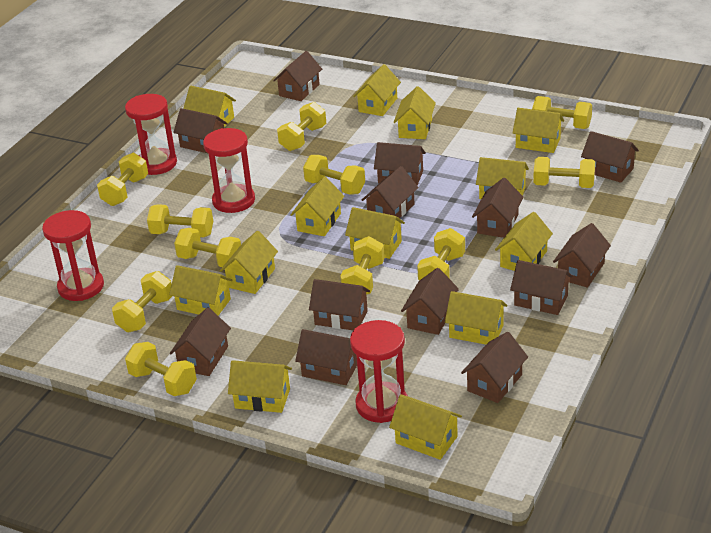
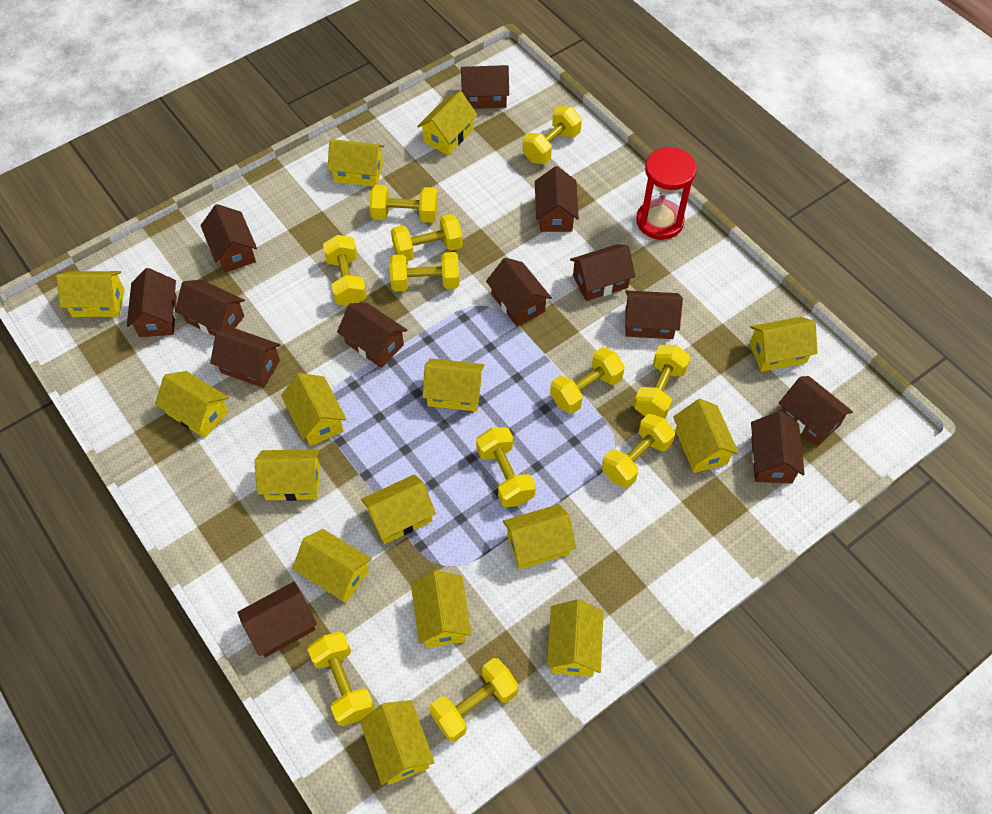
red hourglass: [42,210,104,301] [125,94,177,175] [203,128,255,213] [350,320,407,423] = 4 -> [636,147,697,240] = 1
yellow house: [169,265,232,316] [183,86,236,127] [220,231,278,294] [228,360,292,413] [291,177,344,236] [345,207,405,259] [353,64,401,116] [389,394,462,460] [394,86,436,139] [445,291,507,345] [476,157,529,199] [495,212,553,271] [513,108,564,153] = 13 -> [56,271,125,317] [155,371,229,438] [254,449,320,501] [281,373,347,446] [292,529,372,603] [328,139,384,186] [360,700,435,785] [361,474,436,544] [411,570,472,648] [417,91,478,155] [422,358,485,411] [503,504,576,569] [547,599,604,677] [673,399,739,473] [750,317,818,372] = 15

